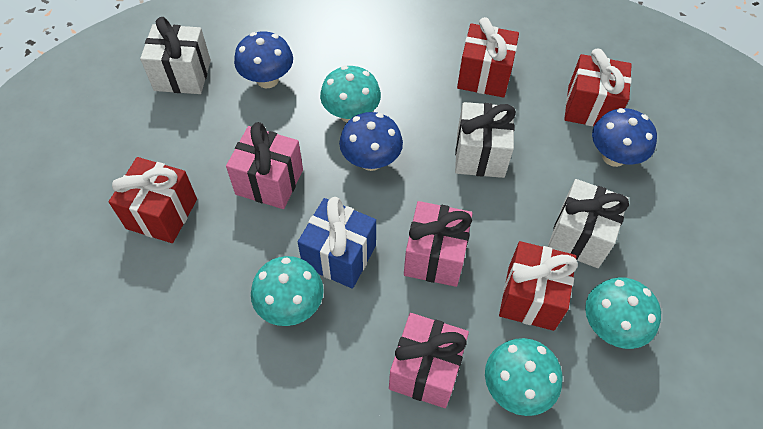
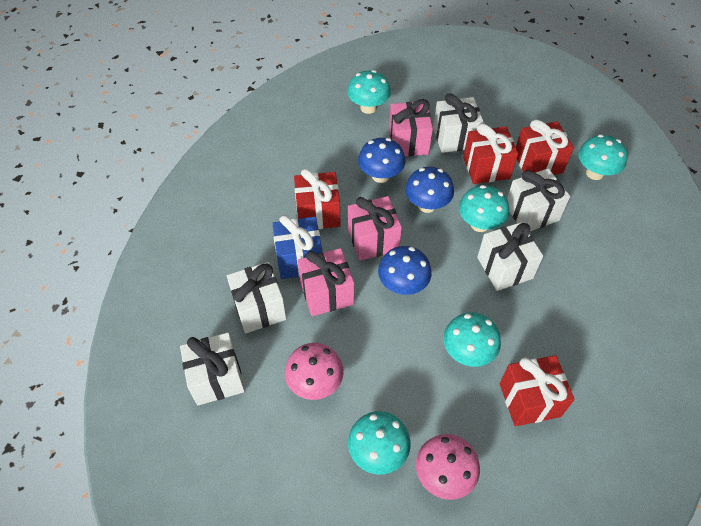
pink mushroom: none = 0 -> [285,343,344,400] [416,434,480,500] = 2
turquoise mushroom: [251,256,324,326] [320,66,381,123] [485,338,562,416] [585,277,661,349] = 4 -> [347,70,391,114] [348,411,411,475] [443,312,501,367] [459,185,509,232] [578,134,628,180] = 5
white gift: [140,17,211,94] [455,102,516,178] [548,179,629,268] = 3 -> [180,332,245,405] [227,262,286,333] [433,93,484,153] [477,222,543,291] [507,168,570,231] = 5

